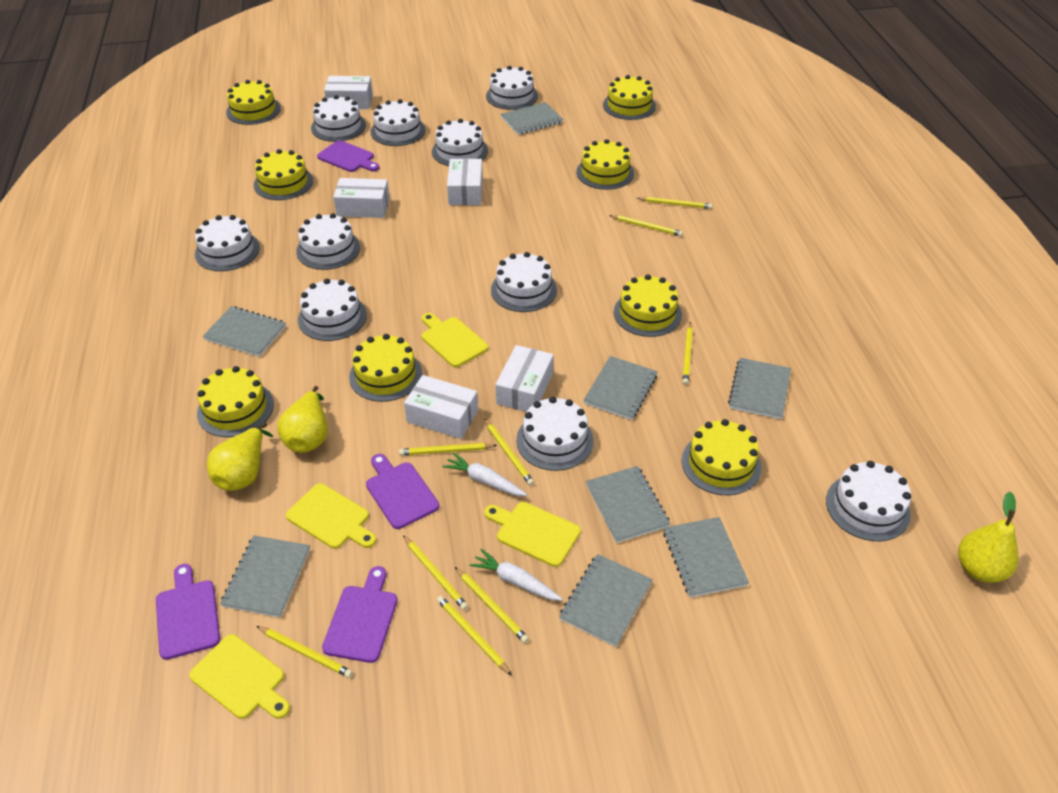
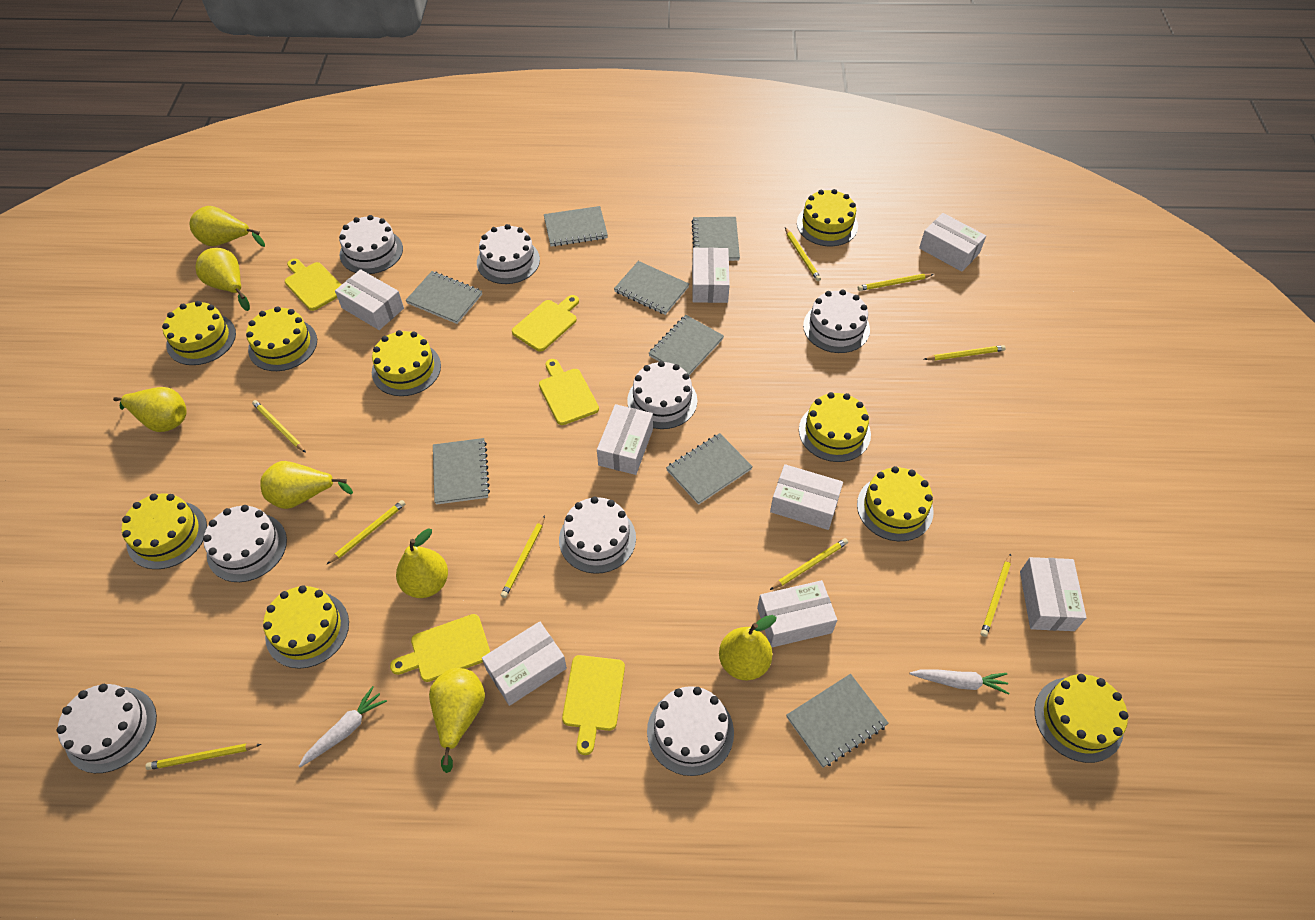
purple cutting board: [156,564,220,660] [317,140,380,172] [322,566,398,663] [366,454,439,529] = 4 -> none = 0
white box: [324,76,373,109] [333,178,390,218] [404,375,478,439] [447,158,483,205] [495,345,554,412] = 5 -> [335,269,404,330] [482,621,567,706] [597,404,653,475] [692,247,730,303] [757,580,837,647] [770,464,843,530] [919,213,986,272] [1020,557,1087,631] = 8
white cake: [195,215,260,271] [296,213,360,270] [298,279,367,341] [311,95,366,142] [371,99,426,146] [432,119,488,166] [486,66,538,110] [491,252,557,312] [516,397,594,471] [826,461,911,541] = 10 -> [57,684,157,773] [203,505,287,582] [339,215,403,274] [477,224,540,284] [559,497,636,574] [627,361,697,429] [647,686,734,776] [803,290,870,353] = 8
yellow cake: [197,366,274,437] [226,80,281,125] [254,149,313,200] [349,334,422,402] [576,139,634,190] [603,75,656,120] [614,274,682,337] [682,419,761,495] = 8 -> [121,494,207,569] [162,301,236,365] [246,306,317,371] [263,585,349,669] [372,330,441,396] [797,189,858,246] [799,392,871,462] [857,466,933,541] [1035,674,1128,763] = 9
yellow cutting board: [189,634,290,719] [286,483,376,549] [421,313,488,367] [484,502,581,567] = 4 -> [285,259,341,311] [390,614,490,682] [512,295,579,352] [539,359,599,425] [562,655,625,755] = 5
yellow pear: [207,422,273,491] [277,386,328,453] [958,492,1019,583] = 3 -> [113,387,187,432] [190,206,265,247] [195,248,250,311] [260,461,353,509] [396,528,448,598] [429,668,485,773] [719,615,776,680] = 7

